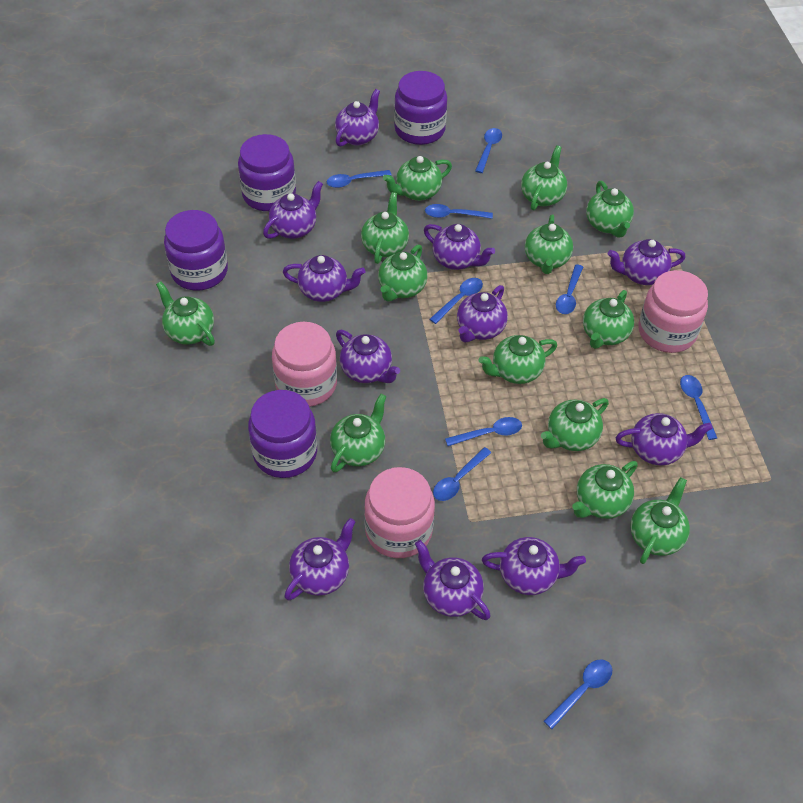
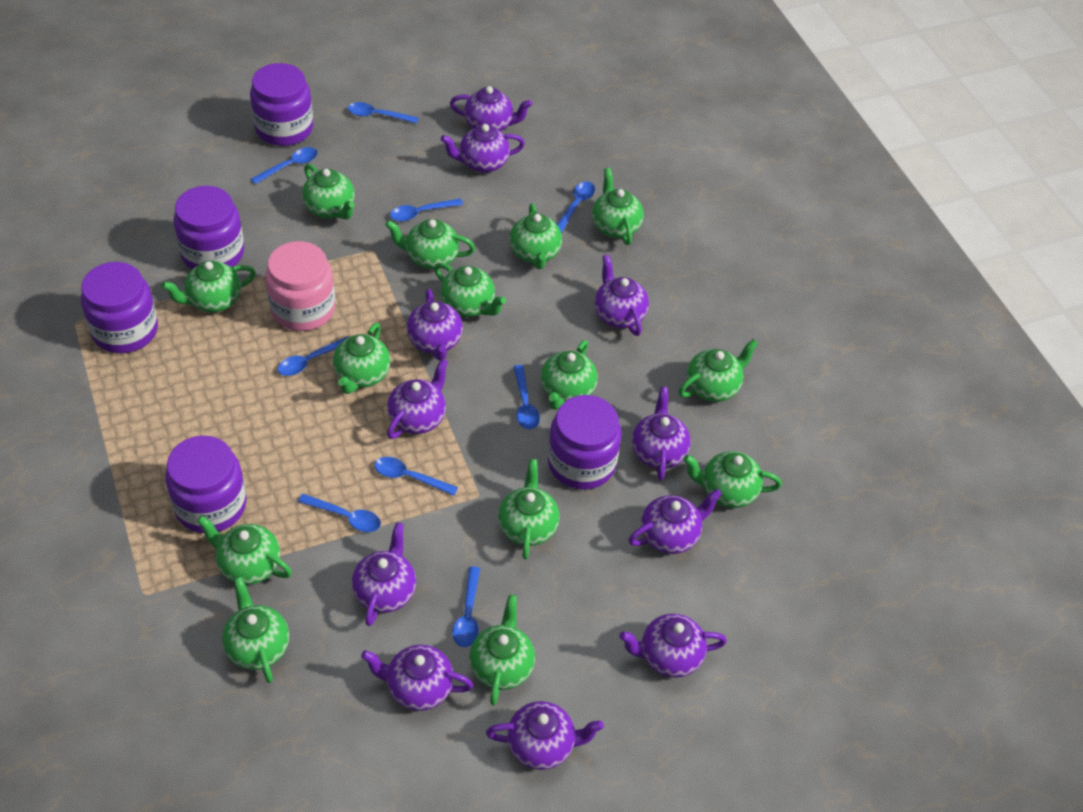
green teapot: [156,281,215,346] [330,394,387,472] [361,192,409,264] [378,244,428,302] [383,156,452,201] [479,335,557,384] [521,145,567,210] [525,214,573,274] [541,398,609,451] [572,461,638,519] [583,290,634,349] [586,181,634,238] [630,477,690,564] = 13 -> [161,260,256,312] [197,515,292,585] [222,577,289,683] [302,164,355,220] [333,323,390,394] [385,219,475,269] [434,263,506,317] [469,594,535,706] [498,459,559,559] [509,203,562,269] [541,340,598,410] [592,168,644,245] [679,339,759,402] [683,451,782,508] = 14
pink jar: [272,322,337,407] [364,467,435,558] [639,270,708,353] = 3 -> [265,241,335,331] = 1
purple jar: [164,210,228,291] [238,134,296,211] [248,390,317,478] [394,71,447,145] = 4 -> [81,262,158,353] [165,436,247,533] [174,186,244,269] [250,63,313,146] [548,395,622,489] = 5

